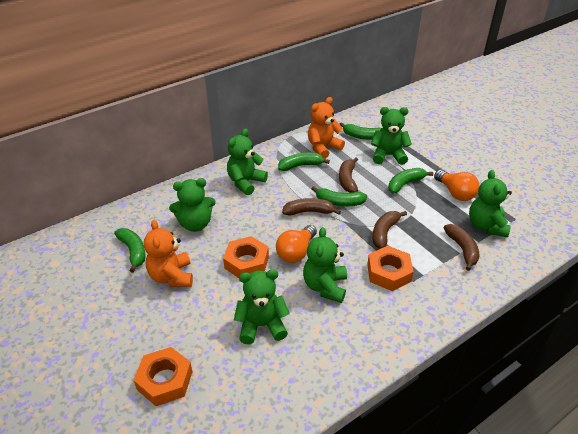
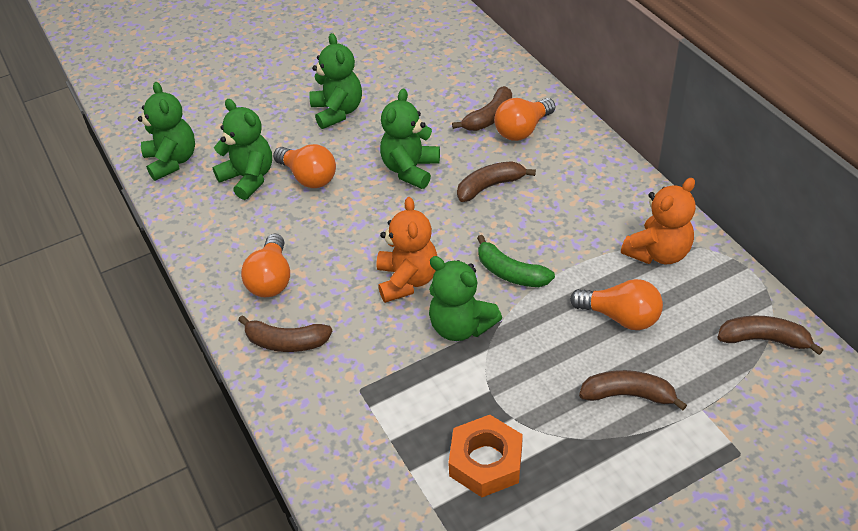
brown banana: [282,198,341,216] [339,158,358,193] [372,211,407,249] [444,224,480,271] = 4 -> [238,315,332,352] [452,86,512,131] [457,161,536,202] [579,370,687,410] [717,316,823,355] = 5
green banana: [114,228,146,273] [278,153,330,171] [311,186,367,206] [340,122,381,140] [388,168,433,193] = 5 -> [477,235,555,287] = 1
green teddy bear: [169,178,216,232] [227,129,268,195] [234,269,290,344] [303,227,347,303] [371,107,412,165] [469,170,512,237] = 6 -> [138,82,195,181] [213,99,272,200] [309,33,362,129] [380,89,440,189] [429,256,502,341] = 5
orange light bulb: [276,225,317,263] [434,170,479,201] = 2 -> [241,234,290,297] [273,144,336,188] [494,98,555,141] [570,279,663,330] = 4
orange nut: [134,347,193,406] [223,236,269,278] [367,246,414,291] = 3 -> [448,415,523,497] = 1

